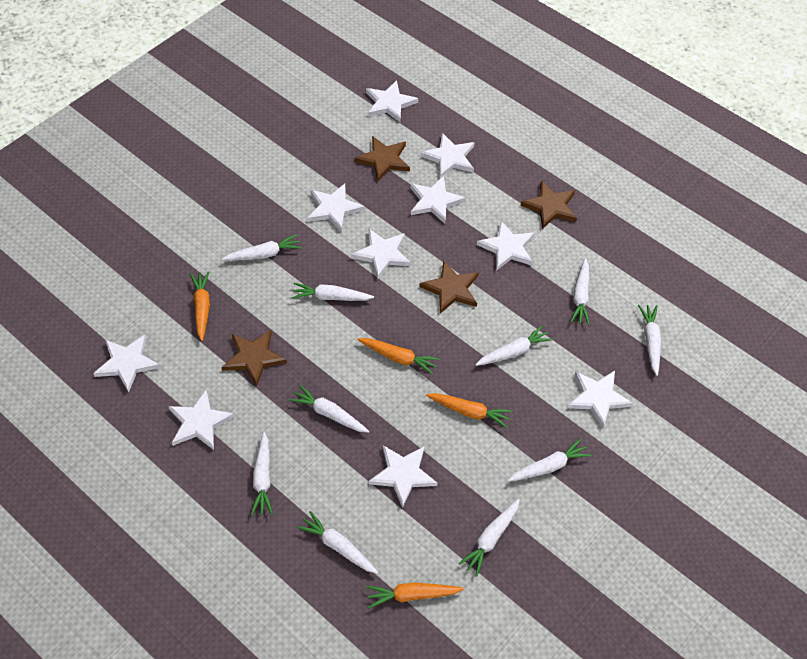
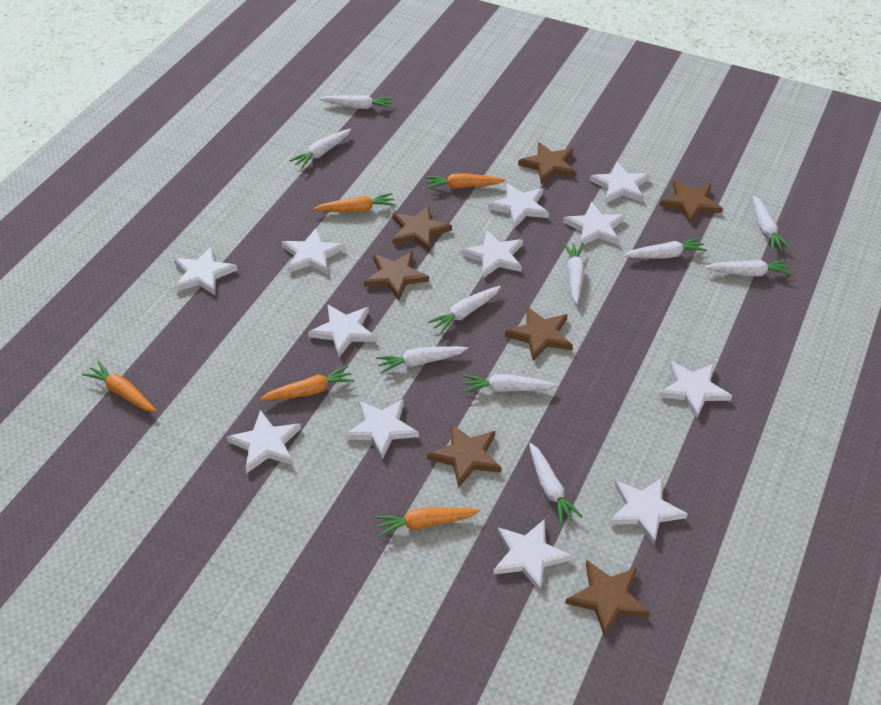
brown star: [222,330,287,387] [354,136,410,181] [419,261,479,313] [520,181,577,229] = 4 -> [364,251,429,300] [392,205,452,252] [427,424,502,488] [505,307,573,361] [518,142,576,184] [565,560,650,637] [660,180,723,224] = 7
orange carrot: [190,272,210,341] [357,338,440,375] [366,582,464,608] [426,393,512,428] = 4 -> [82,361,156,412] [260,365,355,400] [313,193,395,212] [375,508,480,537] [425,173,505,189] = 5
white star: [93,335,160,392] [168,390,235,450] [307,184,365,232] [351,229,411,279] [366,80,418,123] [368,445,438,508] [410,176,466,224] [421,133,475,178] [477,221,535,271] [567,371,633,428] = 10 -> [174,247,237,295] [227,410,301,473] [281,228,345,275] [308,304,377,357] [344,399,419,459] [461,230,523,278] [488,183,549,228] [493,519,572,592] [563,202,625,245] [590,161,650,203] [609,477,688,545] [659,361,732,419] = 12

